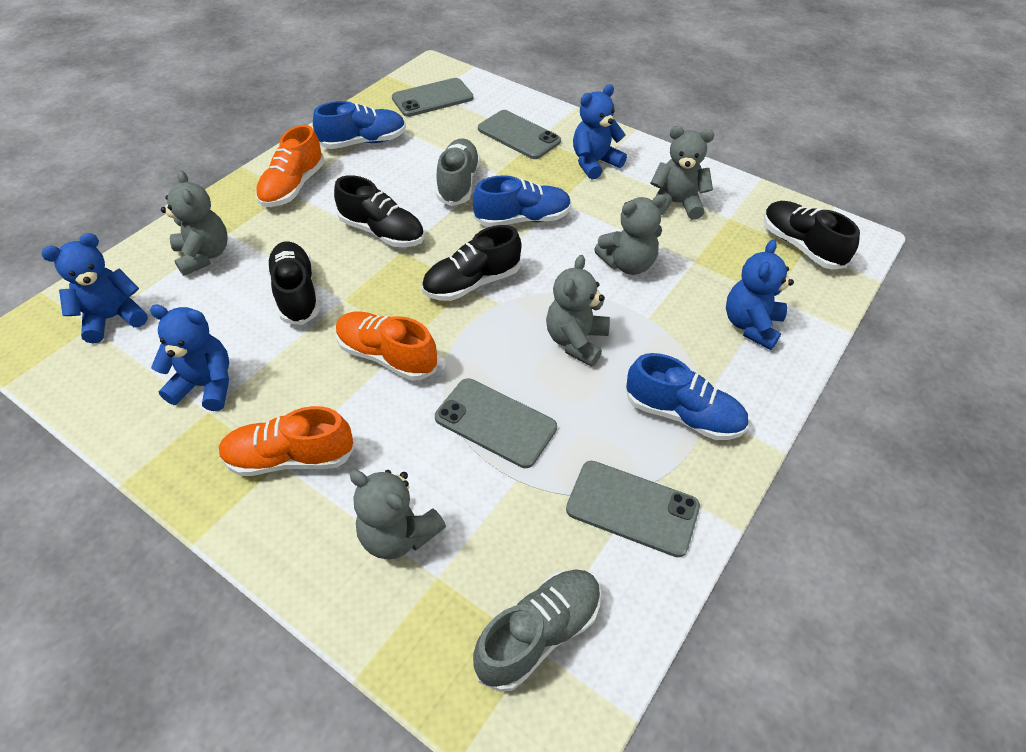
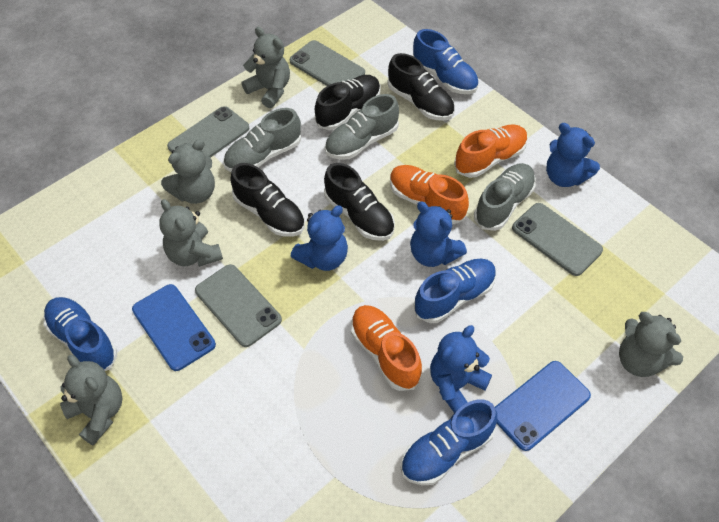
blue phone: none = 0 -> [132,284,216,371] [495,361,591,451] = 2
blue shoe: [313,101,406,149] [473,175,571,227] [626,353,749,440] = 3 -> [44,297,117,371] [401,399,497,485] [412,29,478,94] [414,259,496,323] = 4
grey shoe: [436,138,480,206] [473,569,601,692] = 2 -> [223,108,301,172] [325,94,399,160] [474,163,536,231] = 3

